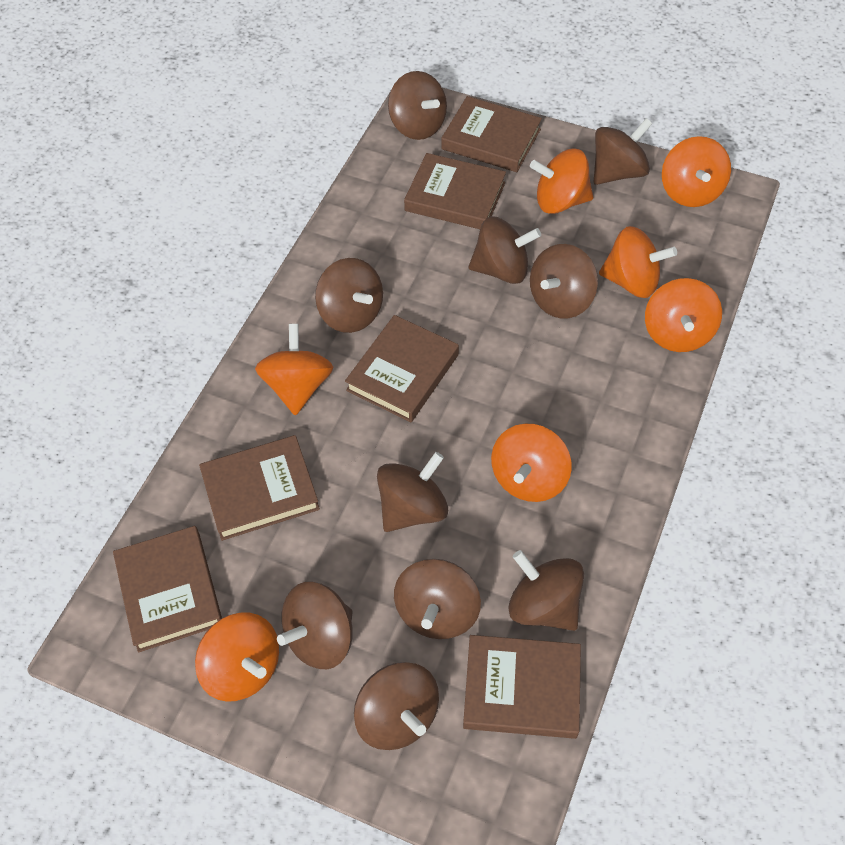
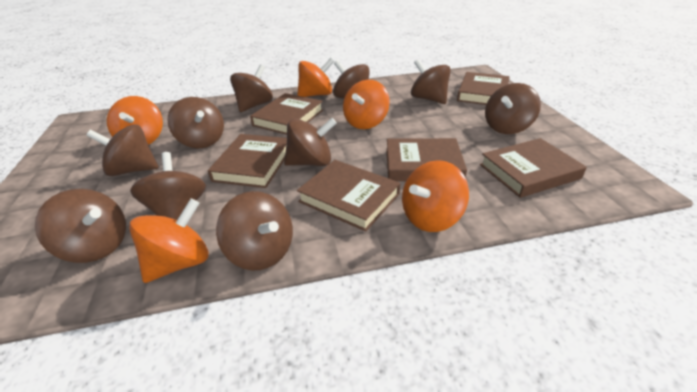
orange spinning top: [195,613,279,702] [255,324,333,415] [491,424,572,502] [530,149,593,214] [599,226,677,298] [645,278,722,352] [662,136,731,207] = 7 -> [107,96,163,145] [129,198,209,283] [297,58,334,97] [343,80,390,129] [402,160,469,232] = 5

